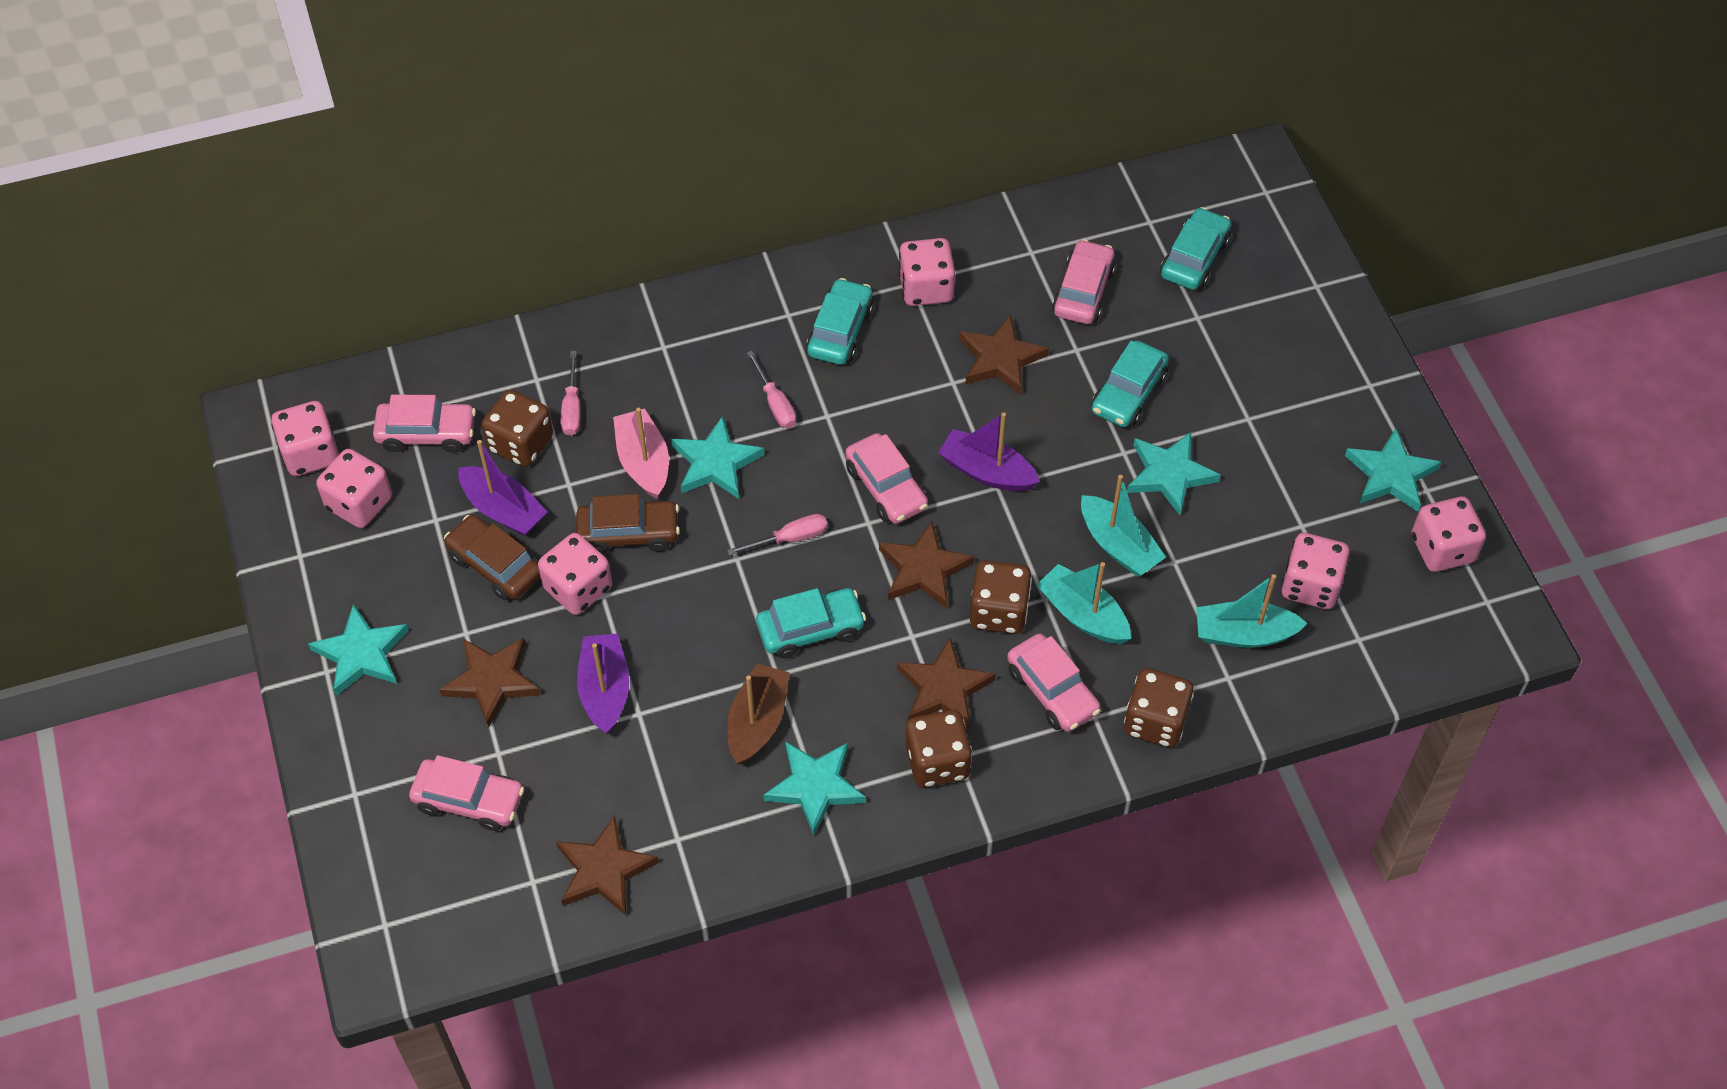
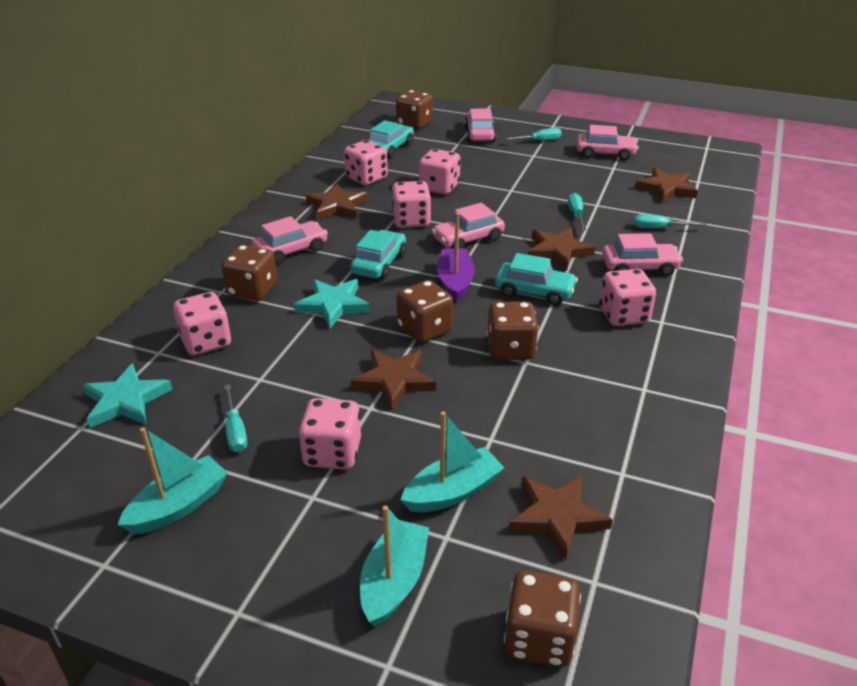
brown boat: [727,663,790,764] = 1 -> none = 0
brown car: [444,515,540,600] [576,494,680,554] = 2 -> none = 0
brown dice: [482,390,553,467] [906,710,972,787] [970,560,1032,634] [1124,668,1194,748] = 4 -> [221,245,277,301] [396,90,433,129] [396,280,453,343] [487,301,539,360] [504,571,581,667] = 5
pink boat: [613,408,669,499] = 1 -> none = 0
pink screwdriver: [561,351,581,436] [727,514,828,556] [747,351,796,428] = 3 -> none = 0
purple boat: [458,440,547,536] [577,633,629,734] [938,413,1040,491] = 3 -> [437,212,475,302] = 1
turquoise car: [756,588,866,658] [806,278,874,365] [1092,341,1169,427] [1160,207,1231,290] = 4 -> [351,230,406,280] [369,120,414,158] [495,253,578,306] = 3
turquoise screwdriver: none = 0 -> [224,384,247,453] [505,128,562,141] [568,193,587,231] [634,214,706,228] = 4
turquoise star: [308,604,409,696] [671,416,764,499] [763,741,866,835] [1127,432,1221,515] [1345,428,1441,512] = 5 -> [82,363,172,428] [294,279,370,328] = 2

